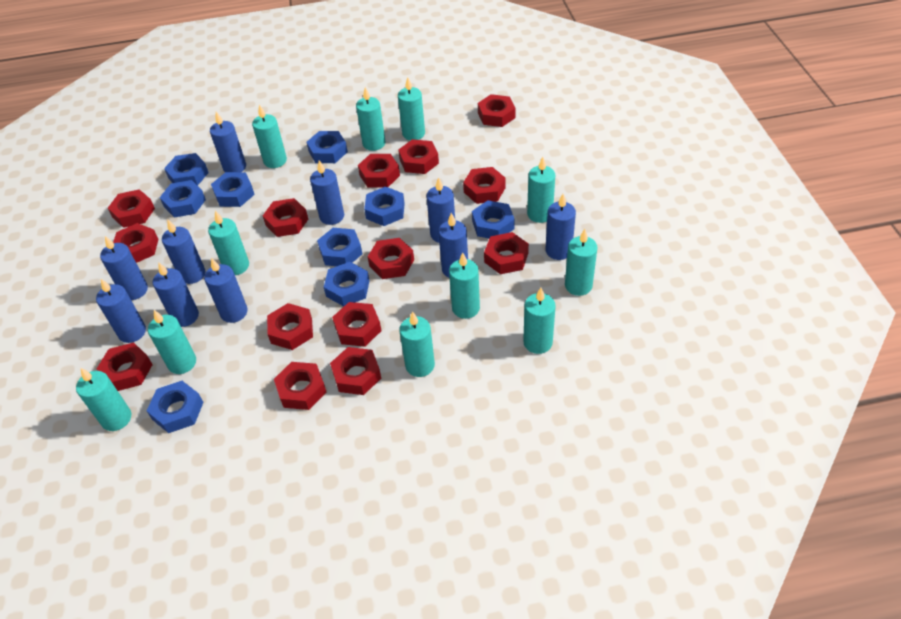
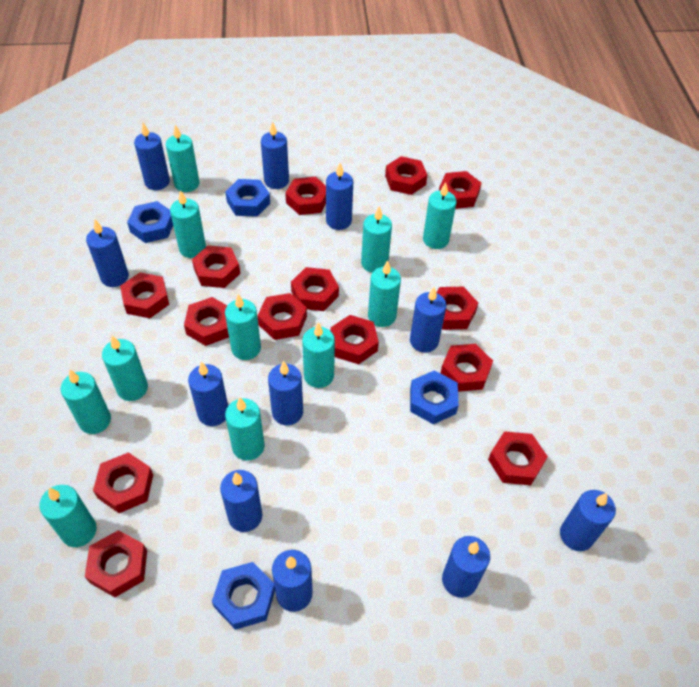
blue candle: [96,279,146,343] [100,236,148,300] [153,263,199,327] [162,220,205,284] [204,258,248,323] [210,112,246,172] [310,160,344,225] [426,177,455,243] [438,213,468,278] [546,194,576,260] = 10 -> [86,220,129,287] [134,123,170,190] [188,362,228,426] [220,470,262,532] [261,121,289,189] [268,361,303,425] [272,550,313,612] [326,163,353,230] [410,287,446,353] [442,536,490,598] [560,490,616,551] = 11
blue nut: [147,381,204,433] [160,180,206,218] [164,153,209,186] [211,172,255,207] [306,131,348,163] [317,228,362,266] [324,262,370,306] [364,186,405,226] [472,200,515,238] = 9 -> [127,201,173,243] [212,562,275,630] [225,179,270,217] [410,370,459,424] = 4

